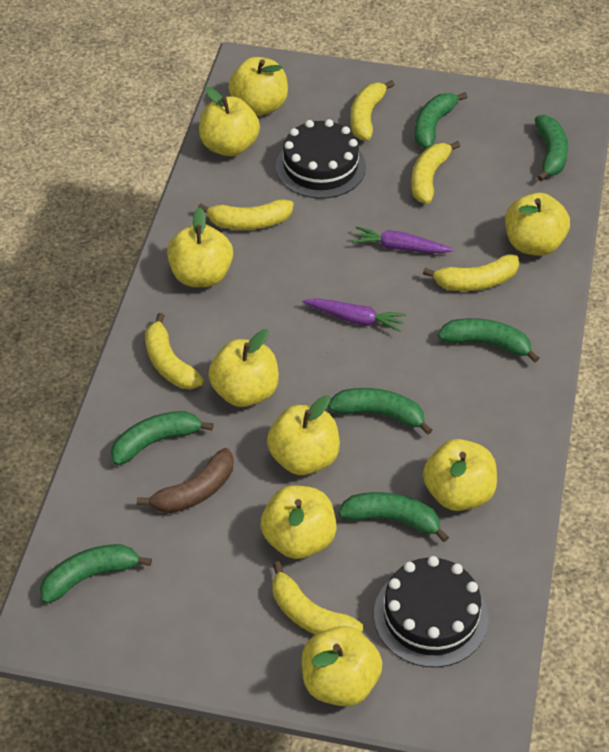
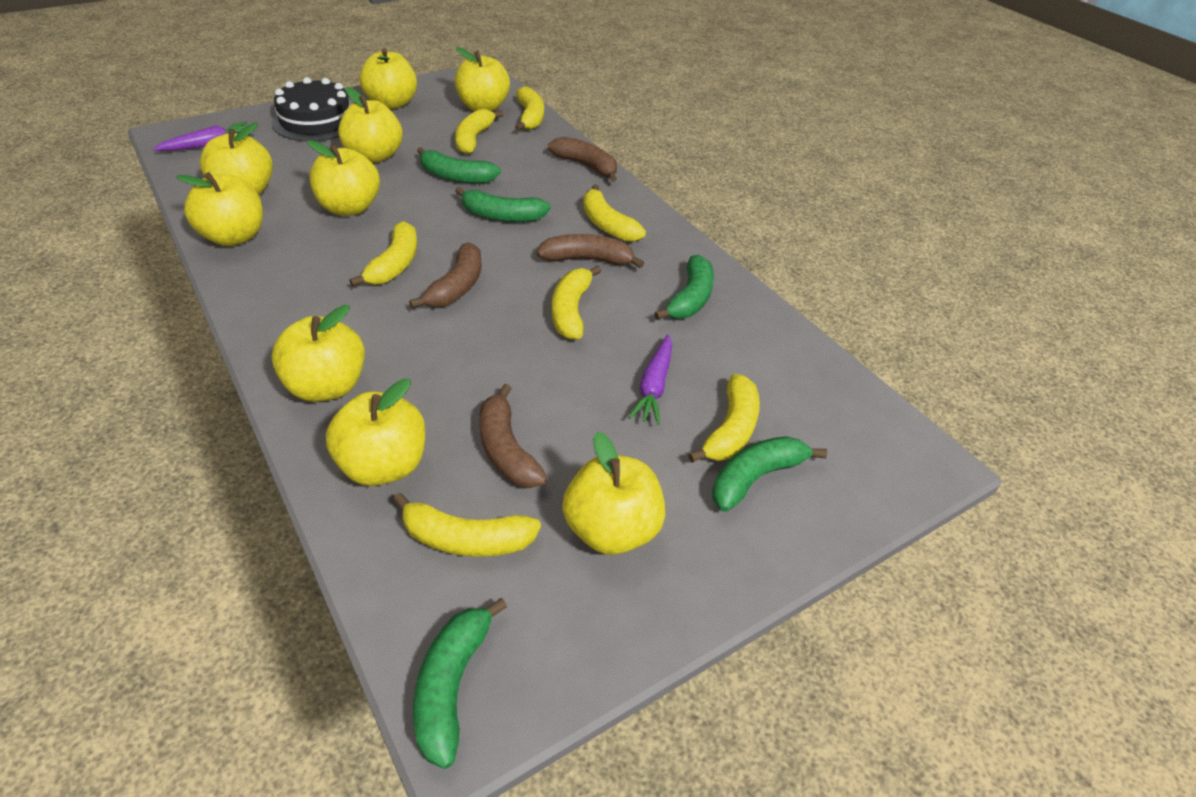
black cake: [276,119,366,199] [374,556,489,668] = 2 -> [271,77,350,142] = 1
brown banana: [137,448,234,513] = 1 -> [409,242,482,309] [479,384,548,488] [537,234,644,268] [548,137,617,182] = 4
green banana: [40,544,152,604] [111,411,213,465] [328,388,432,435] [338,492,449,542] [414,92,467,149] [438,318,539,363] [535,115,568,181] = 7 -> [413,598,507,769] [417,147,501,184] [455,187,551,222] [654,255,714,320] [712,436,827,512] = 5
yellow banana: [145,313,204,389] [198,199,294,230] [272,561,363,635] [350,80,395,140] [411,141,460,204] [423,254,519,291] = 6 -> [349,221,417,287] [393,493,541,557] [455,109,504,154] [515,86,544,131] [552,265,601,340] [583,184,646,242] [688,374,760,463] = 7

